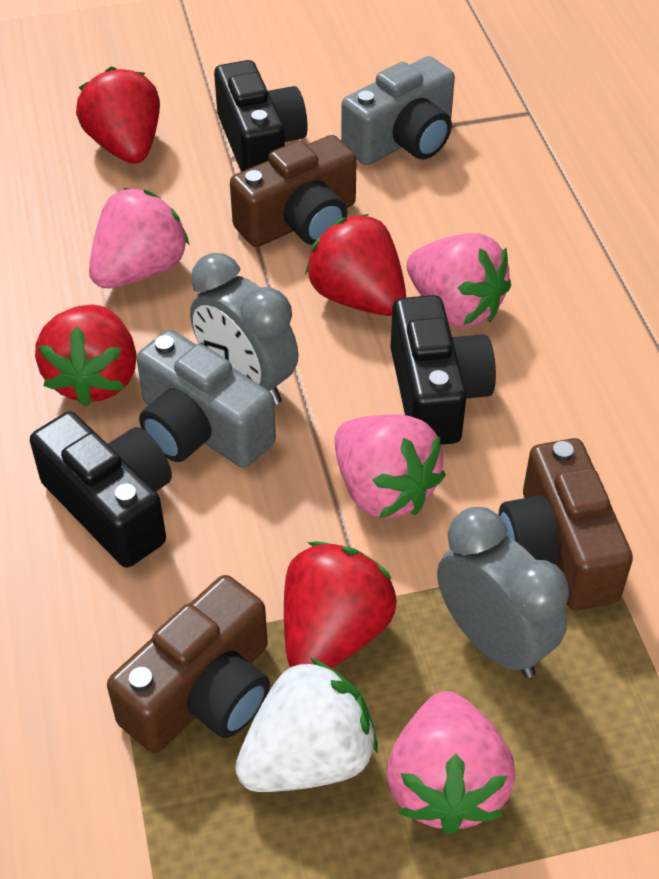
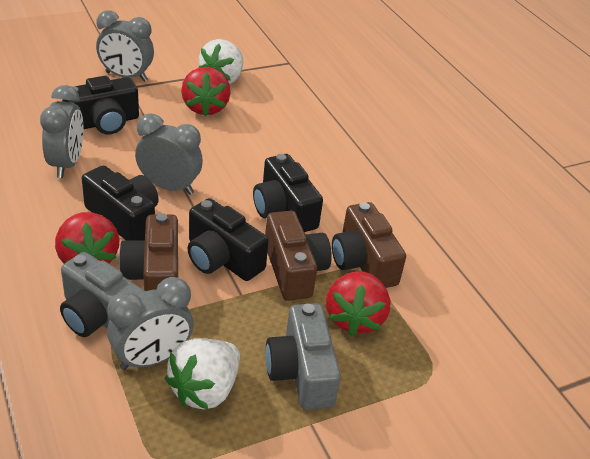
black camera: [30,411,172,568] [214,60,308,172] [391,295,496,445] = 3 -> [62,76,139,135] [82,165,159,241] [188,198,269,281] [253,154,323,232] = 4
grey clock: [190,253,299,405] [437,507,569,678] = 2 -> [40,85,84,178] [96,10,154,82] [107,277,193,370] [135,114,203,195] = 4
pink strawberry: [89,188,189,288] [335,414,446,519] [387,691,516,834] [407,233,511,328] = 4 -> none = 0
red strawberry: [35,305,137,407] [76,67,160,164] [284,541,397,668] [305,214,406,316] = 4 -> [55,212,120,264] [181,67,231,116] [326,271,391,336] = 3
white strawberry: [235,658,378,792] = 1 -> [165,338,240,410] [198,39,243,84] = 2

